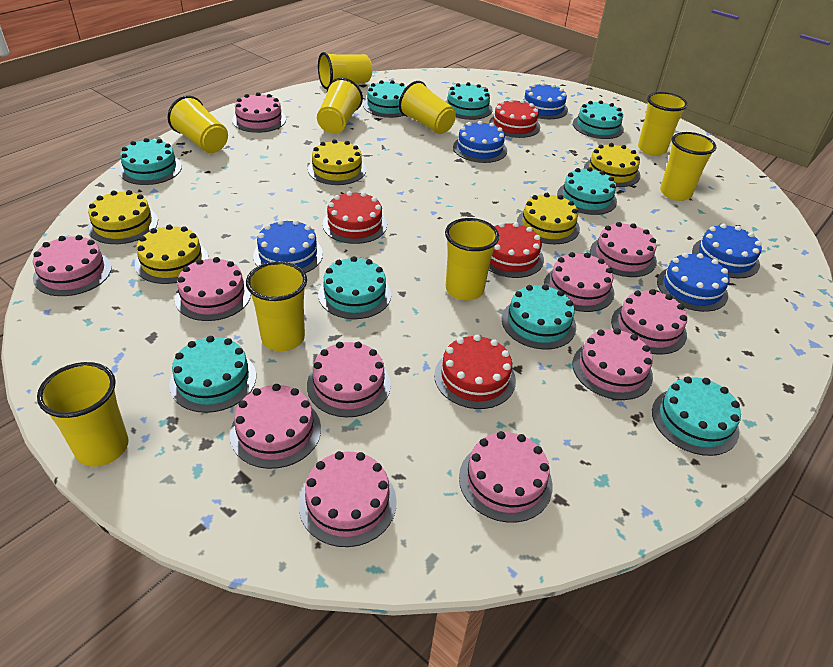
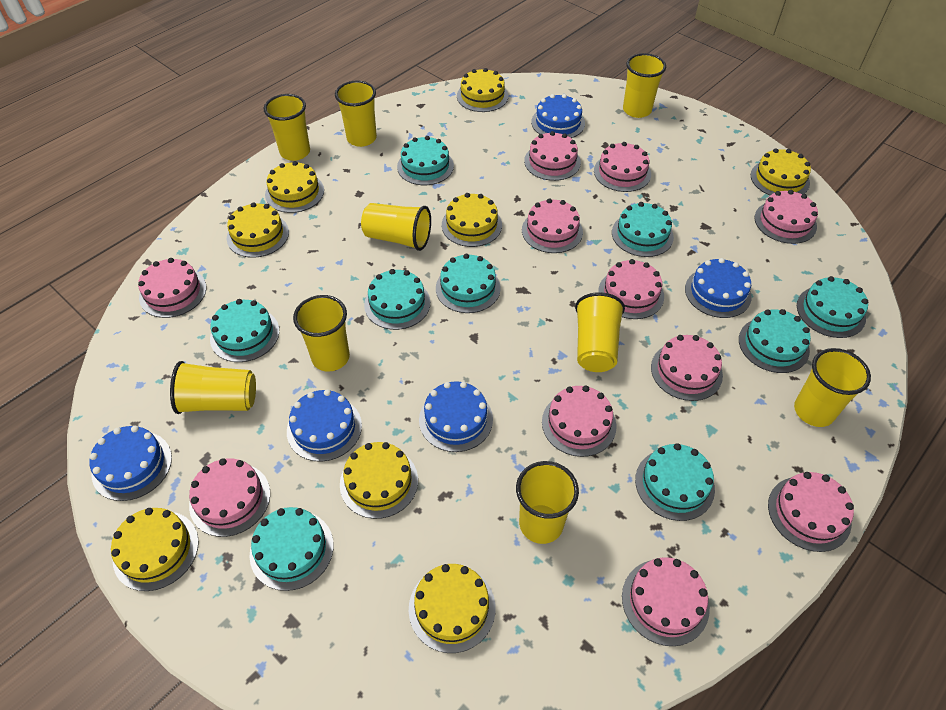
red cake: [322,191,387,244] [434,335,516,409] [489,99,540,138] [489,222,544,278] = 4 -> none = 0
yellow cake: [87,190,158,244] [135,225,208,284] [308,139,366,185] [517,193,580,244] [584,143,640,187] = 5 -> [111,508,199,591] [227,202,289,258] [265,161,324,213] [340,442,418,519] [409,564,496,653] [442,193,502,247] [457,68,508,112] [751,148,811,195] = 8

